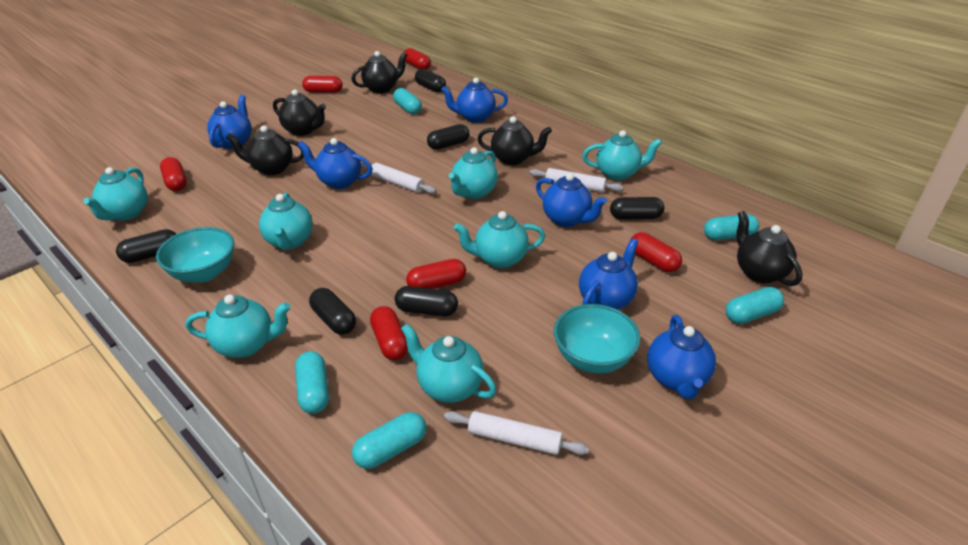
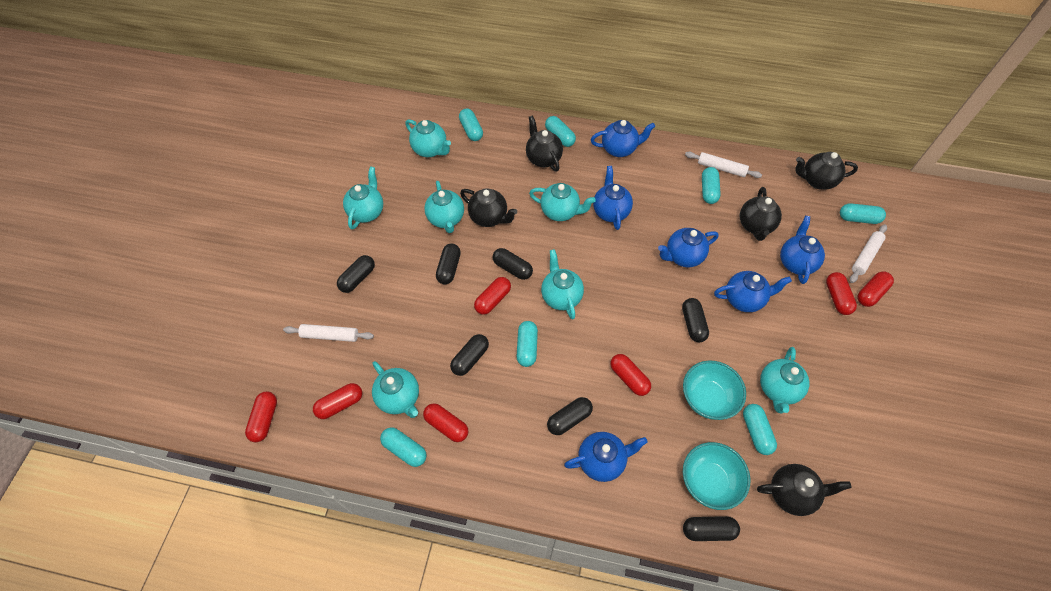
black capsule: [116,229,176,263] [309,288,356,335] [395,286,458,317] [415,69,446,92] [427,124,469,150] [610,197,664,220] = 6 -> [337,255,375,293] [436,243,461,284] [450,334,489,376] [492,248,533,280] [547,397,593,435] [682,298,709,342] [683,516,740,541] = 7
red capsule: [160,157,187,191] [302,76,343,93] [370,306,408,360] [404,48,431,70] [406,259,466,289] [630,232,682,272] = 6 -> [245,391,277,442] [313,383,362,419] [423,403,468,442] [474,277,511,315] [610,354,651,396] [826,272,857,315] [857,271,894,307] = 7
turquoise capsule: [295,351,329,414] [352,412,427,469] [393,88,422,115] [704,214,759,240] [726,287,784,324] = 5 -> [380,427,427,467] [459,108,483,141] [517,321,538,367] [545,116,576,147] [702,167,721,204] [743,404,777,455] [840,203,886,224] = 7

